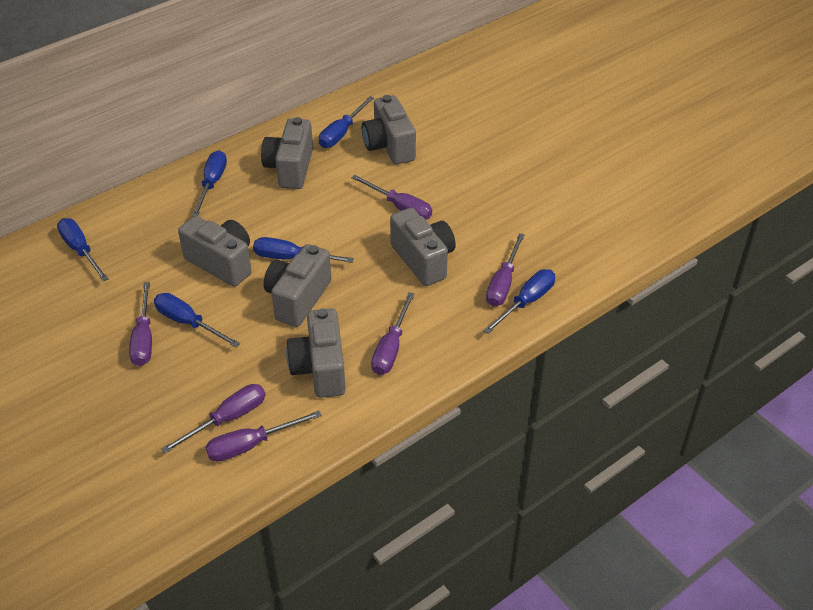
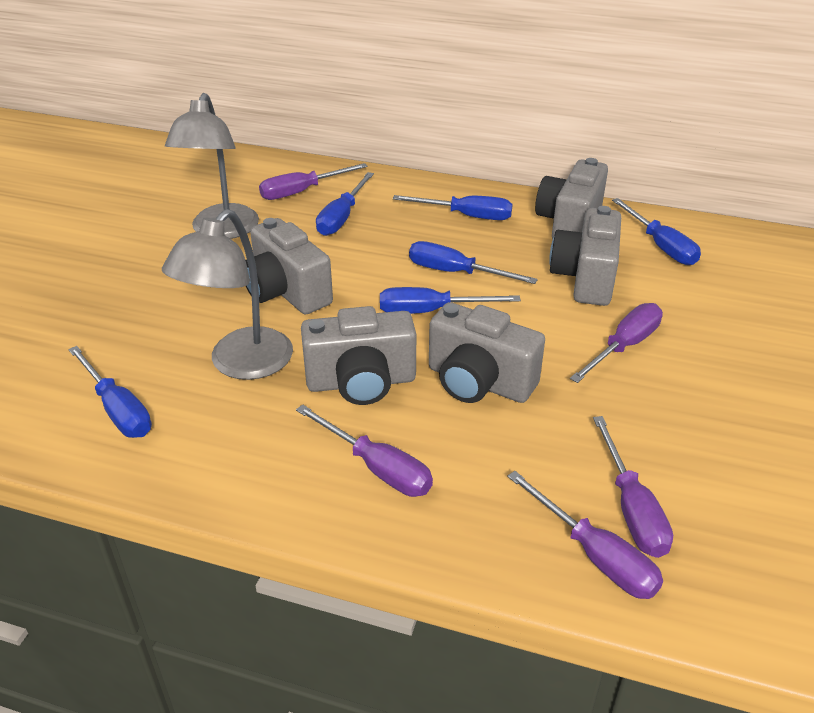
grey camera: [178,216,252,287] [261,117,313,189] [264,244,331,327] [286,308,346,398] [362,95,416,164] [390,208,456,286] = 6 -> [245,218,333,314] [301,306,416,405] [429,302,545,403] [535,158,608,239] [549,206,621,306] = 5
grey lamp: none = 0 -> [162,209,293,380] [165,93,259,239] = 2
purple screwdriver: [129,282,152,366] [161,384,265,453] [206,411,322,462] [351,175,432,220] [371,292,415,375] [486,233,525,307] = 6 -> [259,163,368,200] [296,404,433,497] [507,471,663,599] [570,303,663,383] [593,416,673,558] = 5

